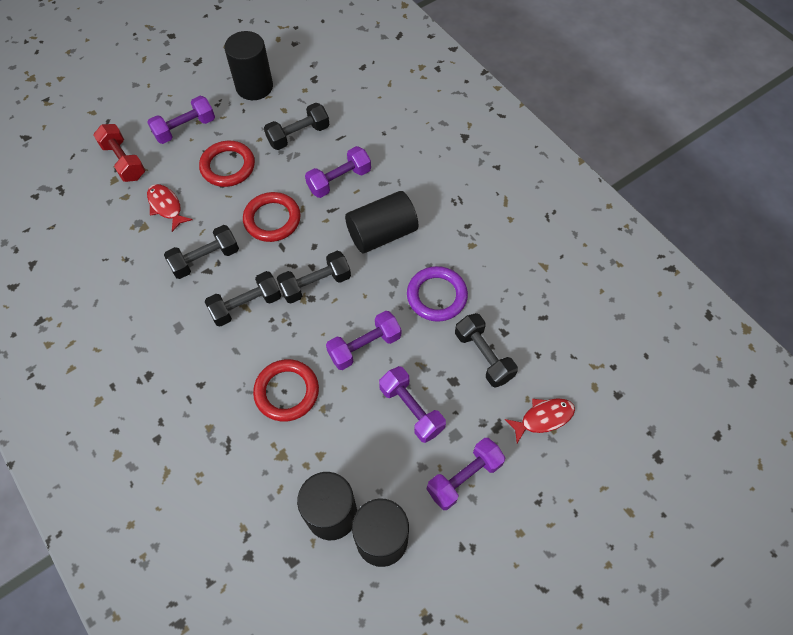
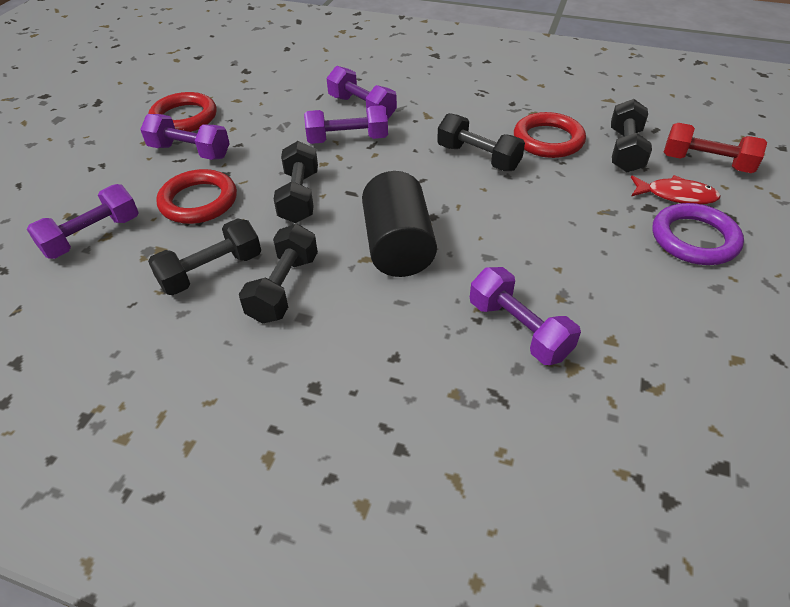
black cylinder: [224,31,273,100] [297,472,357,540] [345,191,418,253] [352,498,409,567] = 4 -> [362,171,437,277] = 1
red fish: [147,184,193,232] [505,398,575,443] = 2 -> [631,175,721,205] = 1

